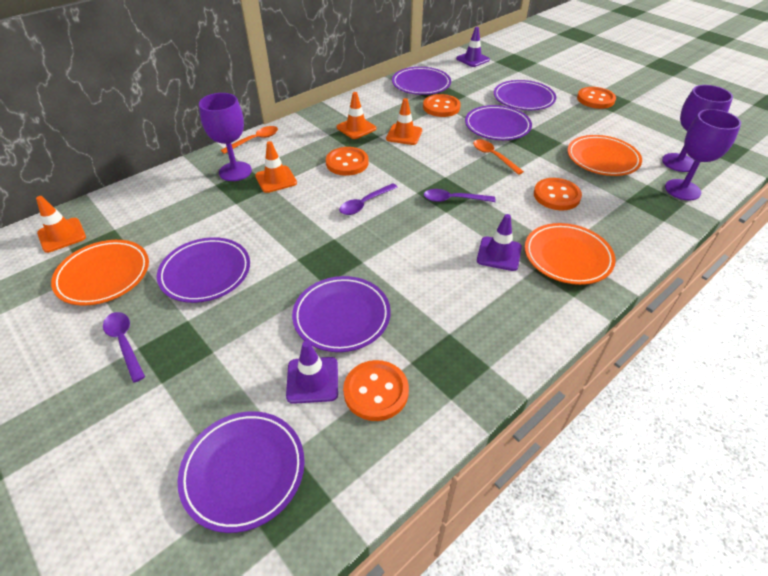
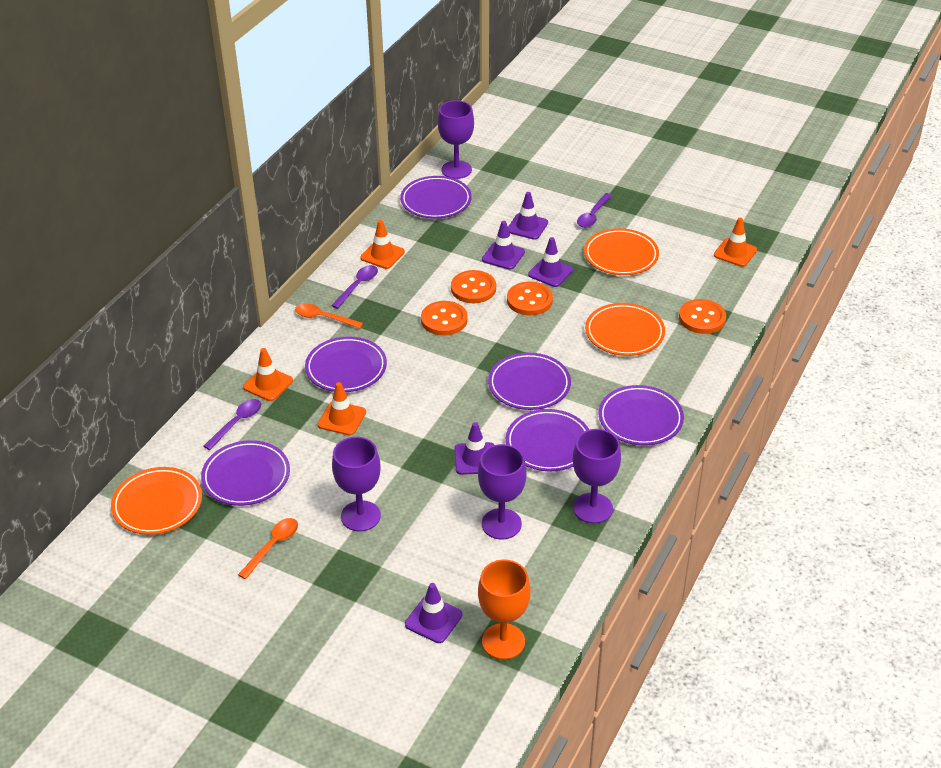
orange button: [326,147,369,176] [343,360,409,421] [423,94,461,117] [534,178,582,210] [577,87,616,109] = 5 -> [421,301,468,336] [451,270,496,303] [507,282,553,315] [679,299,726,334] = 4
orange goblet: none = 0 -> [478,560,530,660] = 1
purple goblet: [199,93,252,181] [662,85,733,172] [665,109,741,200] = 3 -> [332,437,381,532] [438,100,474,179] [478,444,527,539] [573,429,621,523] = 4
purple traffic cone: [286,341,338,404] [456,27,490,67] [477,214,522,271] = 3 -> [405,583,462,643] [455,422,494,475] [482,221,525,270] [508,192,548,240] [528,237,573,287] = 5

